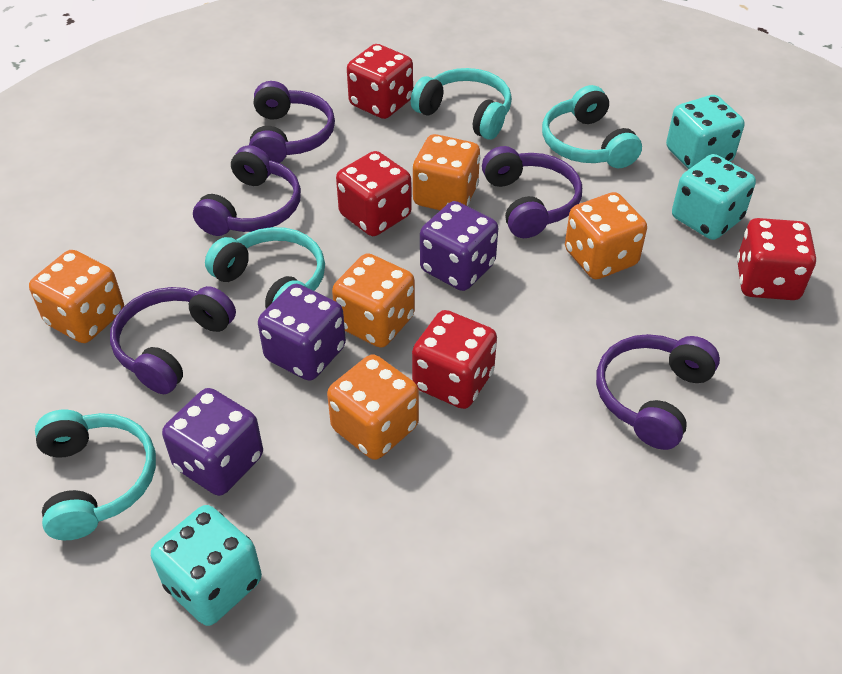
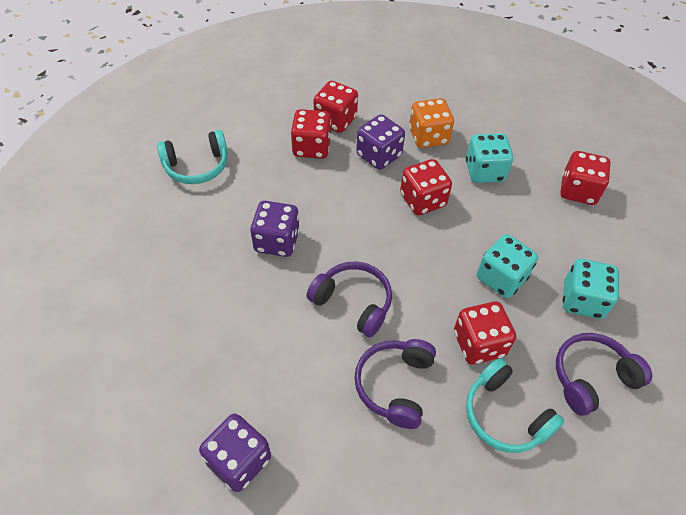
orange dice: [29,250,124,343] [327,354,419,460] [332,253,415,348] [412,134,480,210] [565,192,647,279] = 5 -> [409,98,454,148] = 1
purple headphones: [110,286,236,394] [193,145,301,236] [249,81,335,163] [482,146,582,238] [596,334,720,450] = 5 -> [307,262,392,337] [354,339,436,429] [556,333,652,416] = 3
red dice: [336,151,412,236] [347,44,413,119] [412,310,497,409] [737,218,816,300] = 4 -> [291,109,331,159] [314,81,358,133] [400,159,452,215] [454,301,516,365] [560,151,610,205] = 5
turquoise headphones: [35,410,156,540] [205,227,325,309] [411,68,512,140] [542,85,642,168] = 4 -> [157,130,228,184] [466,358,564,453] = 2

